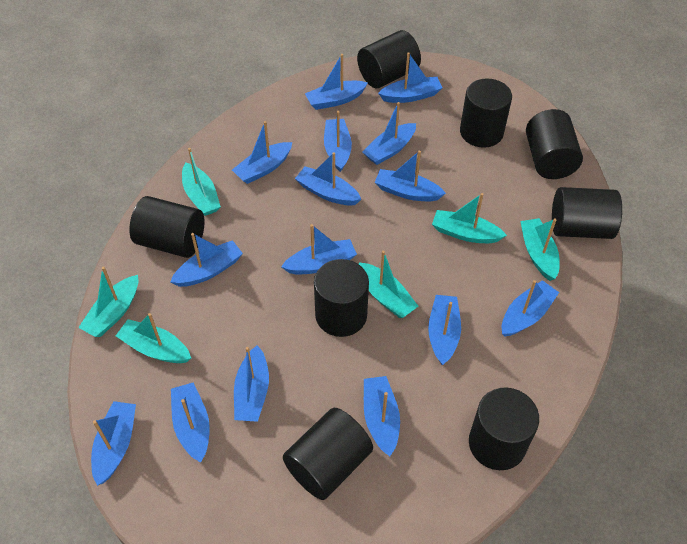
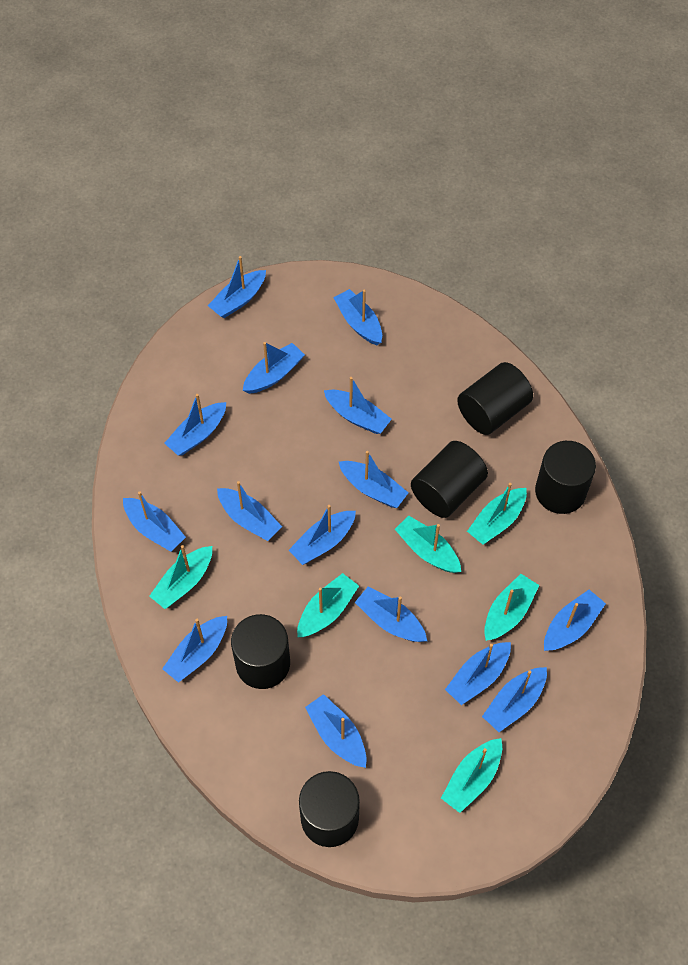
black cylinder: [129,196,205,258] [283,408,373,500] [314,259,369,337] [357,30,421,88] [460,79,512,148] [469,388,539,470] [526,109,583,179] [552,187,622,239] = 8 -> [231,614,290,689] [299,771,360,847] [411,441,488,518] [457,362,533,435] [535,441,596,514] = 5

